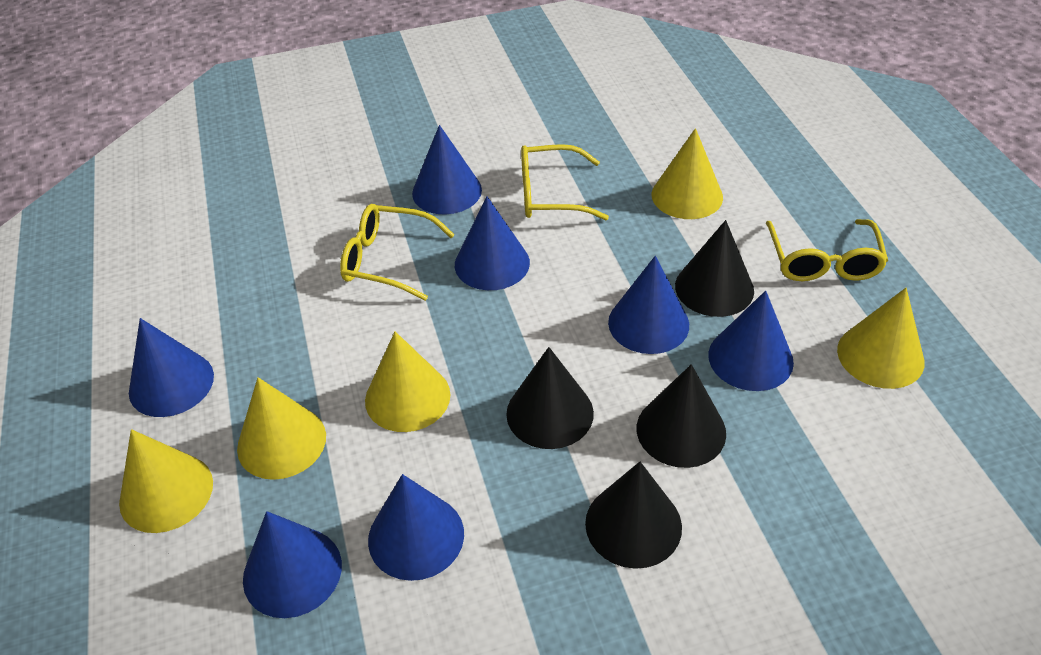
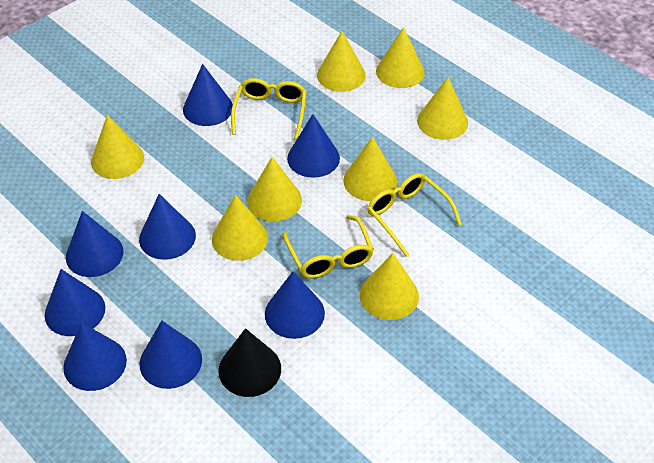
black cone: [506,347,594,449] [585,462,682,569] [637,364,726,468] [675,220,754,317] = 4 -> [219,328,281,397] = 1
blue cone: [129,318,214,417] [243,511,342,618] [368,474,464,581] [412,125,482,214] [455,196,530,290] [608,256,689,354] [708,291,794,391] = 7 -> [45,269,105,336] [63,322,127,391] [66,211,124,277] [139,194,196,260] [140,320,202,389] [183,64,233,126] [265,271,325,339] [287,114,340,178] = 8
yellow cone: [119,429,213,533] [237,377,326,480] [365,331,450,432] [652,128,723,219] [837,288,924,389] = 5 -> [91,115,144,179] [212,195,268,261] [247,157,302,222] [317,31,366,92] [343,137,397,201] [360,253,419,320] [376,27,425,88] [417,77,468,140] = 8

